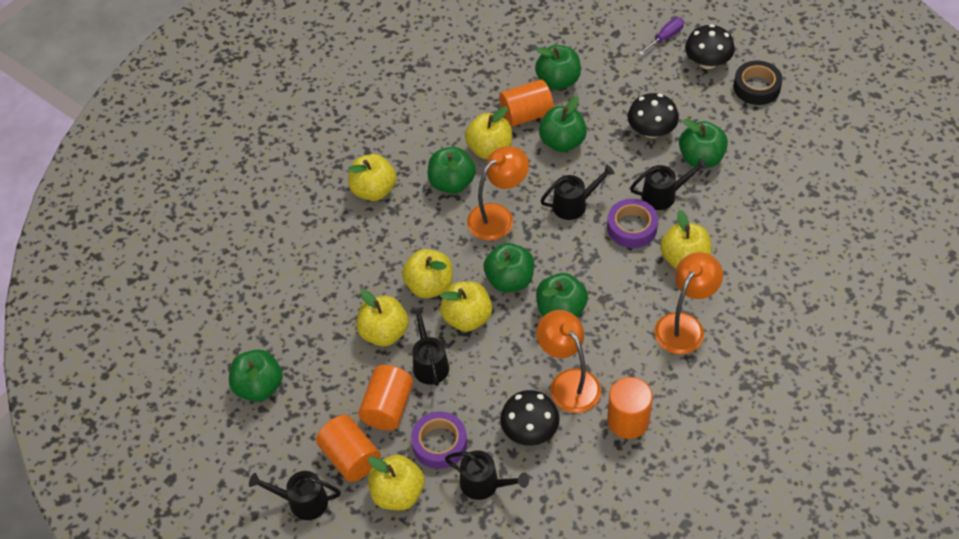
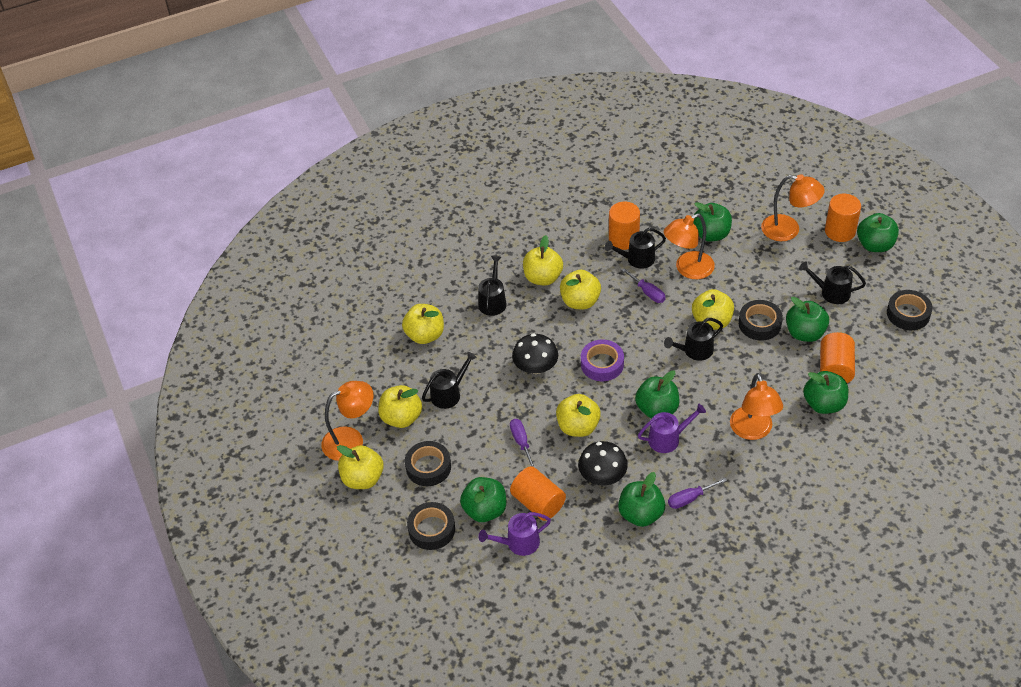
black mushroom: [500,390,560,446] [628,93,679,138] [685,24,735,69] = 3 -> [512,333,558,374] [578,441,628,485] = 2
black tape: [734,61,783,105] = 1 -> [405,441,451,486] [407,502,455,550] [739,300,783,341] [887,290,932,330] = 4
orange lamp: [467,146,529,241] [537,310,601,413] [654,252,723,354] = 3 -> [321,381,374,461] [664,213,715,279] [730,373,783,440] [761,174,825,241] = 4
purple screwdriver: [639,17,684,55] = 1 -> [510,419,536,468] [622,268,666,303] [668,478,727,509] = 3
purple tape: [411,412,467,469] [607,199,658,248] = 2 -> [581,340,624,381] = 1
purple watering can: none = 0 -> [478,512,551,556] [638,403,706,453] = 2

